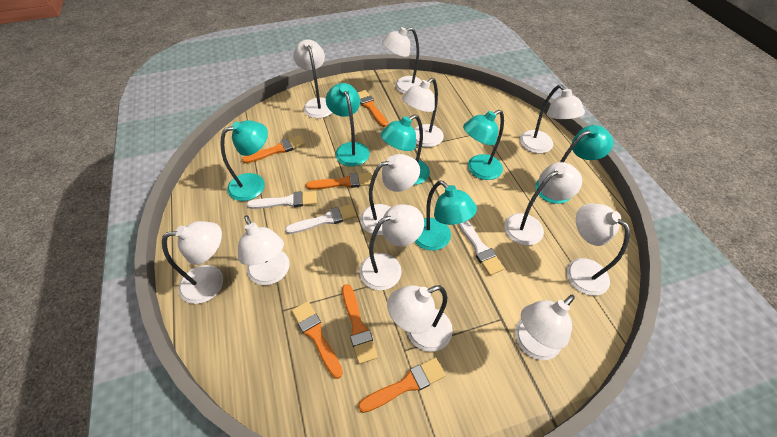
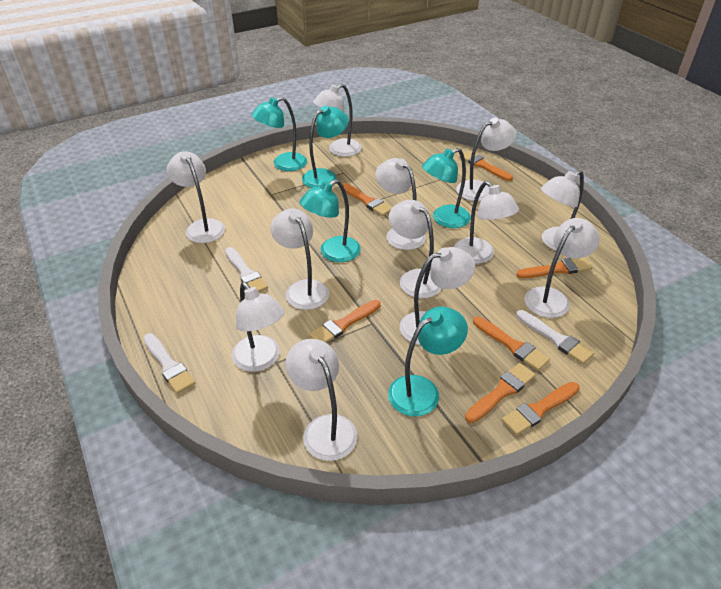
orange brush: [242,135,305,164] [292,301,343,379] [306,172,372,190] [342,284,378,364] [357,90,388,127] [358,357,446,413] = 6 -> [309,300,381,343] [343,183,393,216] [459,151,513,181] [465,363,536,423] [473,317,550,371] [502,382,580,435] [516,257,592,278] = 7
turquoise lamp: [221,120,268,201] [326,83,370,167] [381,114,430,185] [415,181,477,251] [463,110,504,180] [535,125,613,204] = 6 -> [251,97,307,171] [300,179,361,262] [302,106,349,188] [388,306,468,416] [422,148,471,228] = 5

